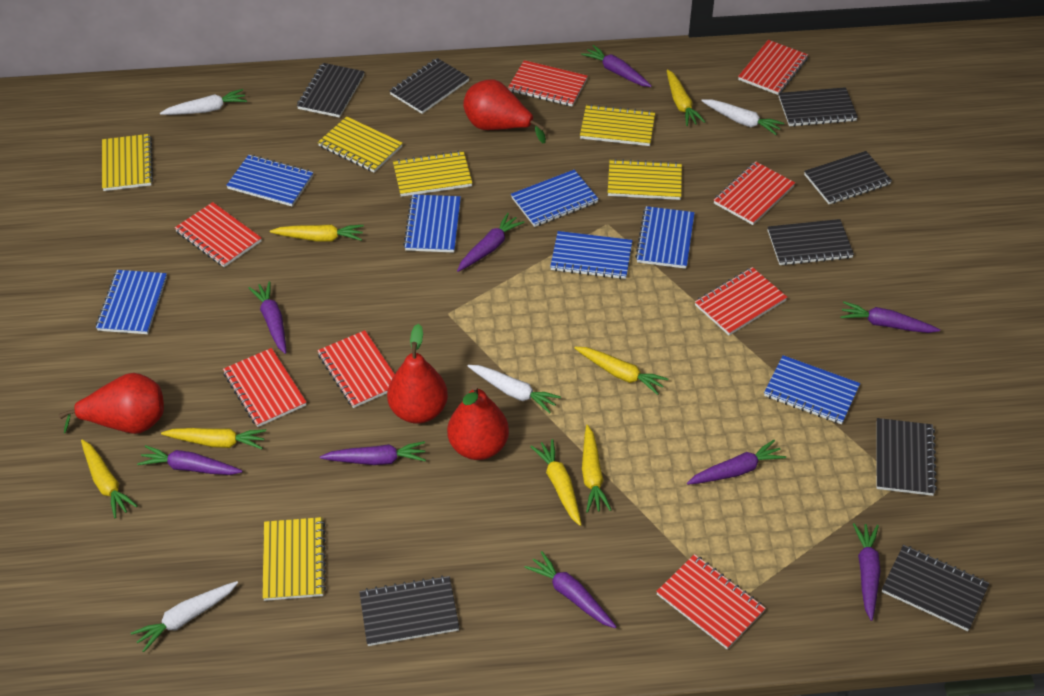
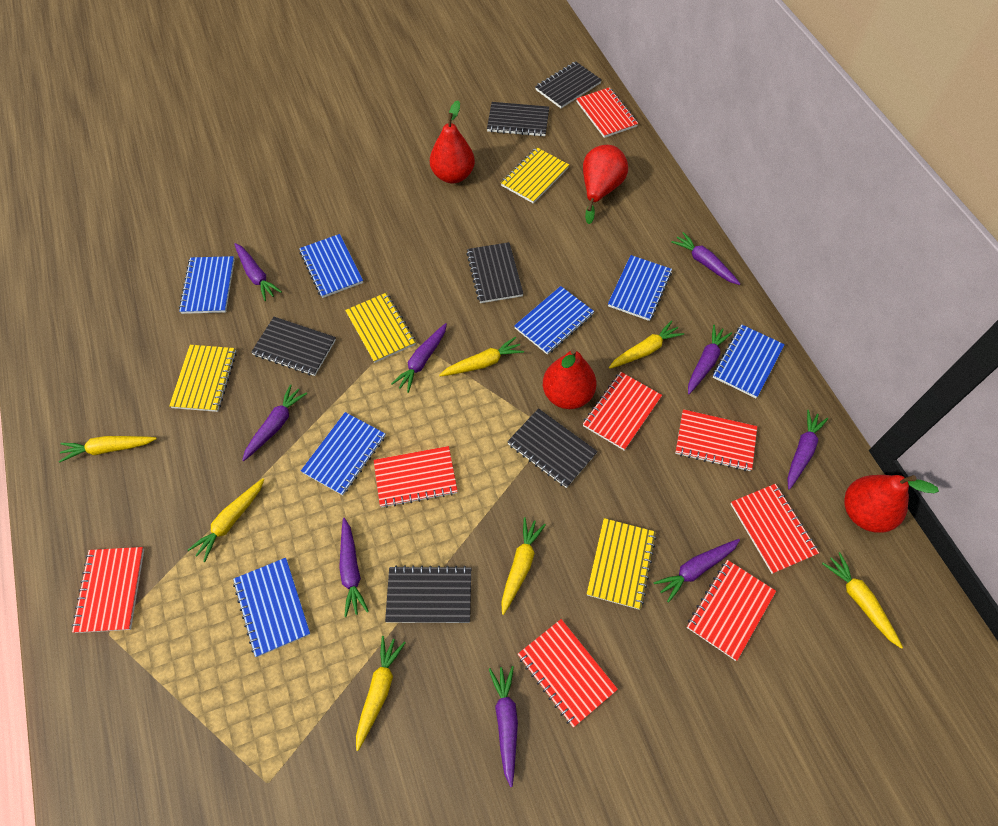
black notebook: [297,63,365,118] [359,575,459,646] [390,58,470,114] [767,219,854,266] [779,87,858,127] [804,151,892,204] [876,418,937,496] [882,545,989,631] = 8 -> [251,317,336,376] [385,565,471,623] [466,242,524,303] [487,102,549,137] [507,408,598,488] [535,61,602,108] = 6
white carrot: [131,581,238,652] [160,89,247,115] [468,365,561,413] [701,99,784,135] = 4 -> none = 0
yellow notebook: [102,134,153,191] [262,517,326,601] [318,116,403,173] [393,151,472,197] [580,104,655,146] [608,159,682,200] = 6 -> [169,345,237,412] [345,293,416,363] [501,147,569,204] [587,518,656,610] = 4

